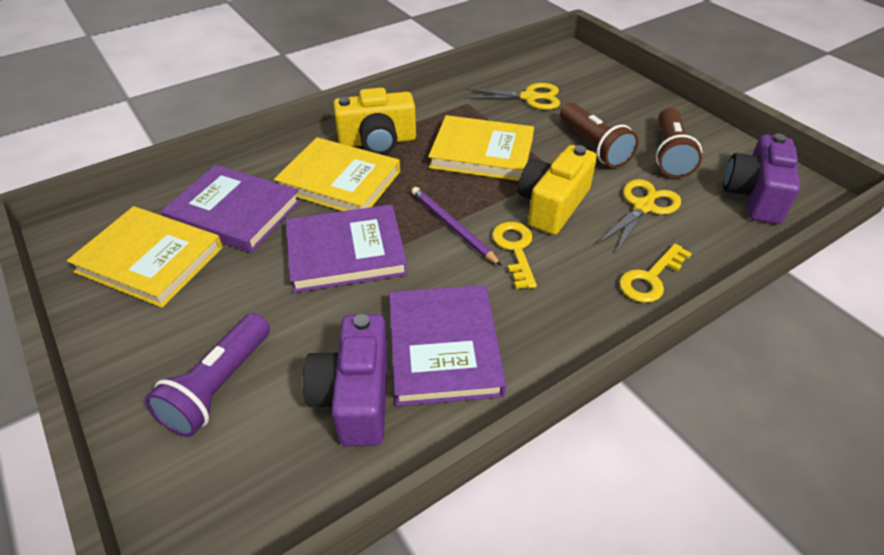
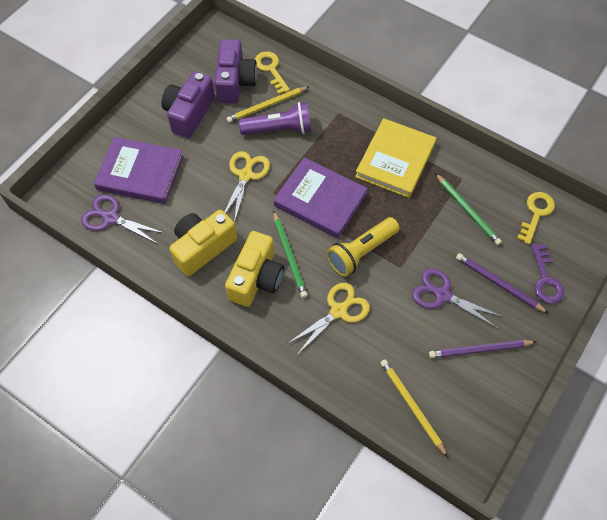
brown flashlight: [560,103,639,168] [656,108,702,178] = 2 -> none = 0
green pencil: none = 0 -> [273,210,308,298] [435,173,502,245] = 2
purple book: [161,164,301,253] [286,204,408,293] [389,285,506,406] = 3 -> [94,137,184,204] [274,157,368,238] = 2
purple key: none = 0 -> [531,244,564,304] = 1
purple pencil: [411,187,502,266] = 1 -> [429,340,536,358] [456,253,548,313] = 2
purple scissors: none = 0 -> [81,194,164,244] [412,268,504,328] = 2
yellow book: [67,206,223,308] [274,137,400,211] [428,115,534,181] = 3 -> [355,118,436,198] = 1
yellow flashlight: none = 0 -> [326,217,399,277] = 1
yellow pencil: none = 0 -> [226,86,309,123] [381,359,448,457] = 2

